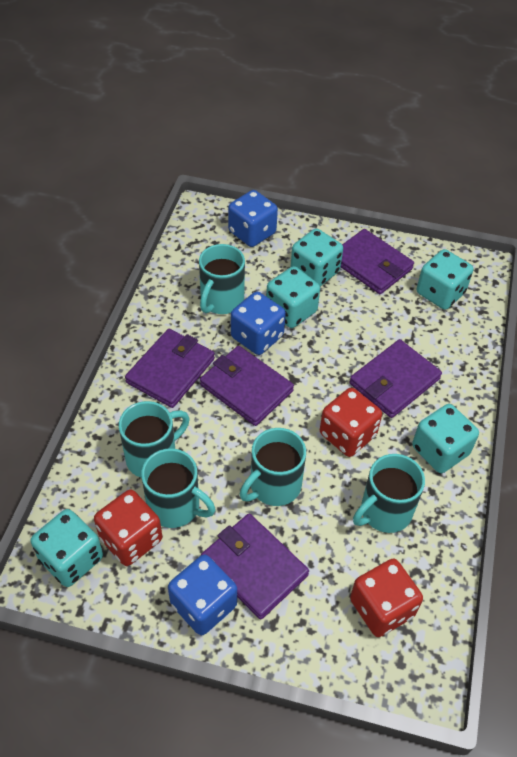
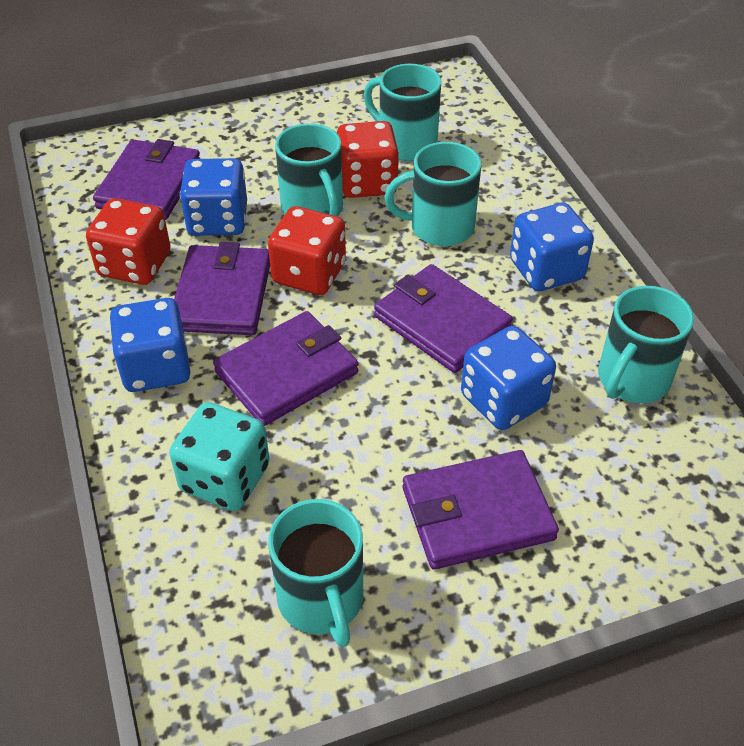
blue dice: [168,555,237,635] [228,190,278,247] [231,291,286,355] = 3 -> [110,298,190,392] [180,158,247,236] [461,326,556,430] [510,203,594,291] = 4
turquoise dice: [30,509,103,587] [266,266,320,328] [291,228,343,287] [412,404,479,473] [417,249,474,310] = 5 -> [169,402,270,511] = 1

